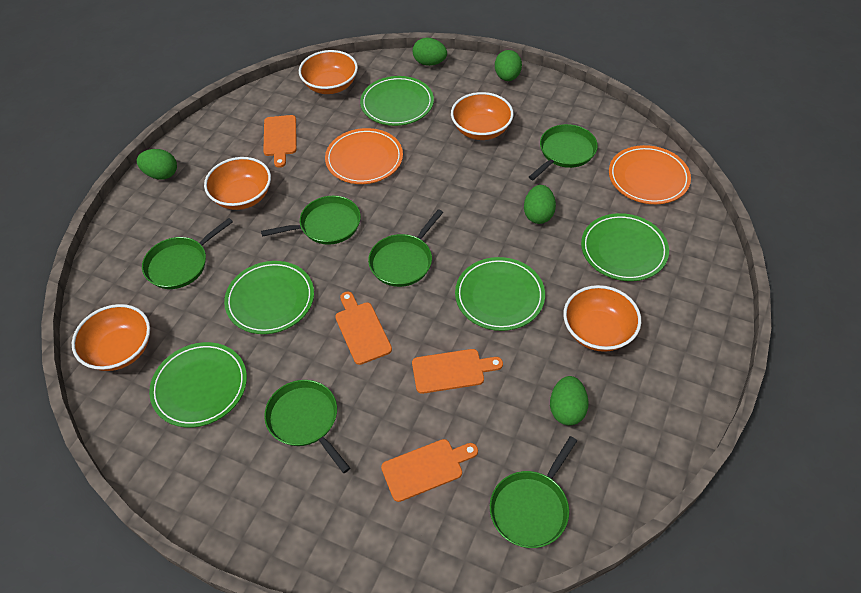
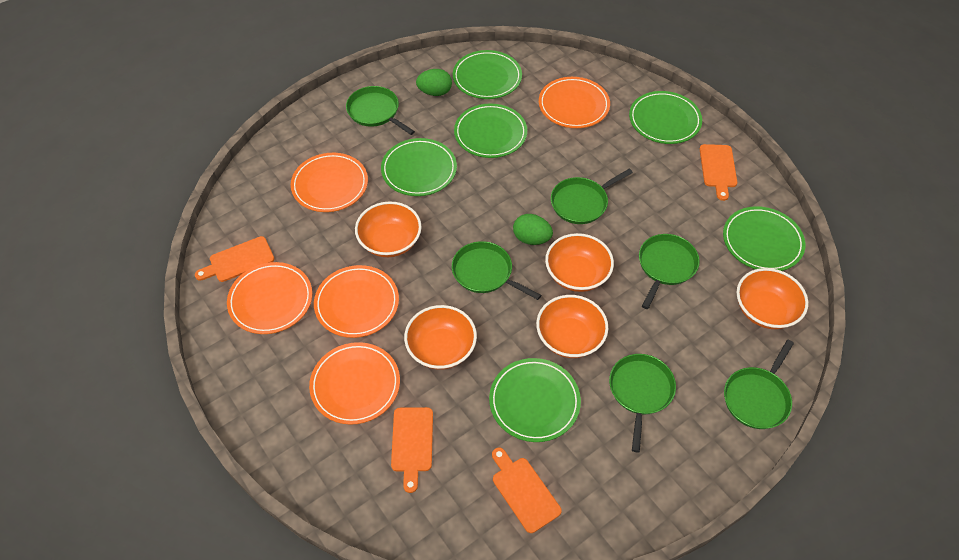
green egg: [137,149,177,180] [413,38,447,66] [495,50,522,81] [524,185,556,224] [550,376,589,426] = 5 -> [416,69,452,96] [513,214,553,245] = 2
green plate: [149,342,247,428] [224,261,314,334] [360,76,434,126] [455,257,545,331] [581,213,669,281] = 5 -> [381,138,457,196] [453,50,522,99] [454,103,527,158] [489,358,581,442] [629,91,702,144] [723,206,805,271] = 6
orange plate: [325,128,403,184] [609,145,691,204] = 2 -> [227,262,312,334] [291,153,368,212] [309,342,400,425] [314,265,399,338] [539,77,610,128] = 5

